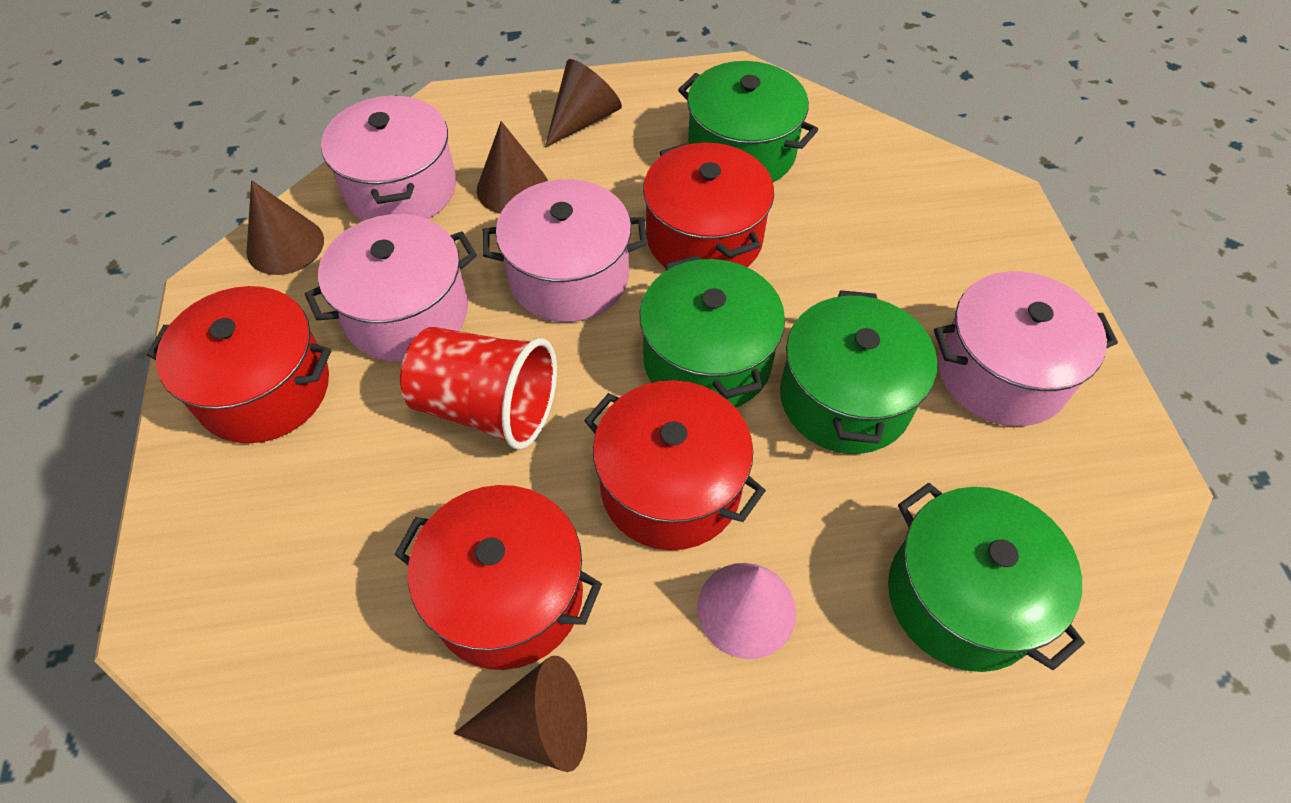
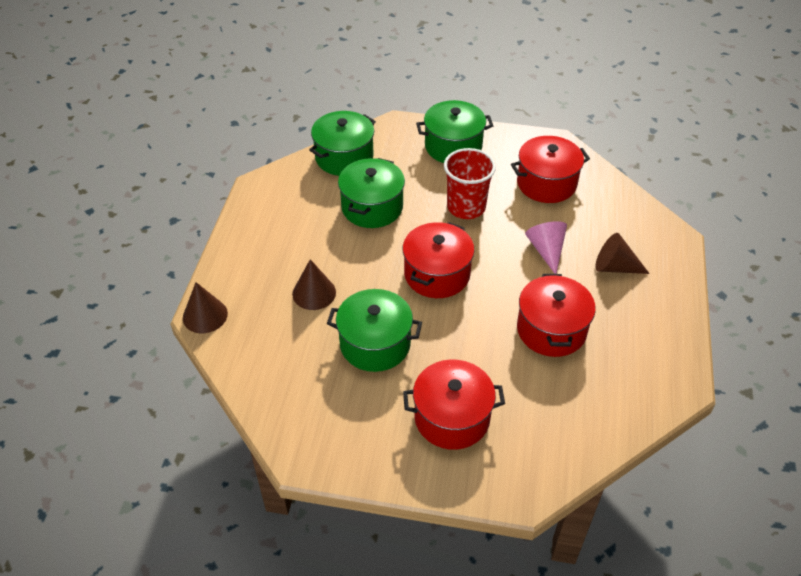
brown cone: [246,180,324,275] [454,656,587,772] [477,121,548,214] [545,59,622,148] = 4 -> [183,282,228,333] [292,259,336,310] [595,233,650,274] = 3
pink pot: [305,214,477,362] [321,95,456,221] [482,179,647,322] [934,271,1118,426] = 4 -> none = 0

